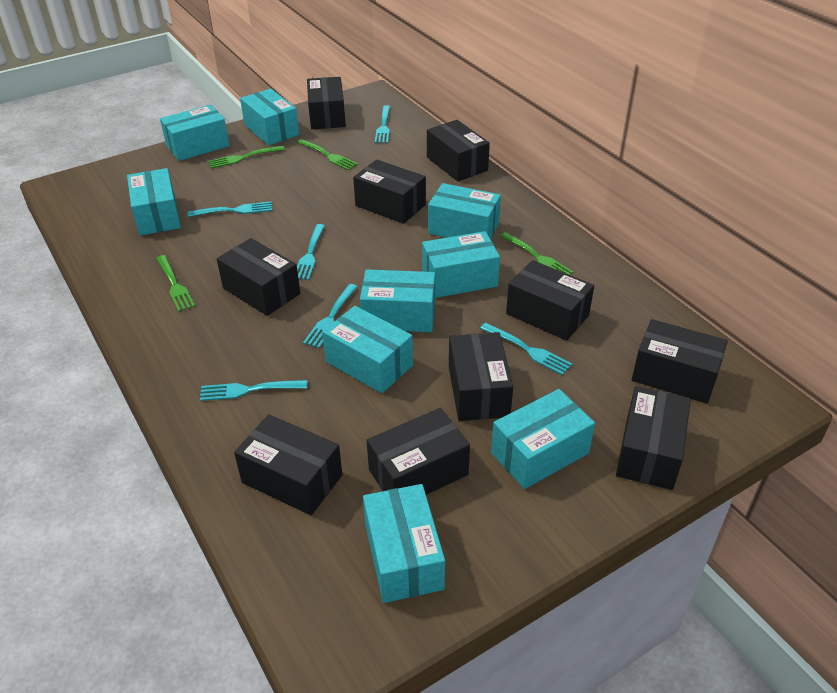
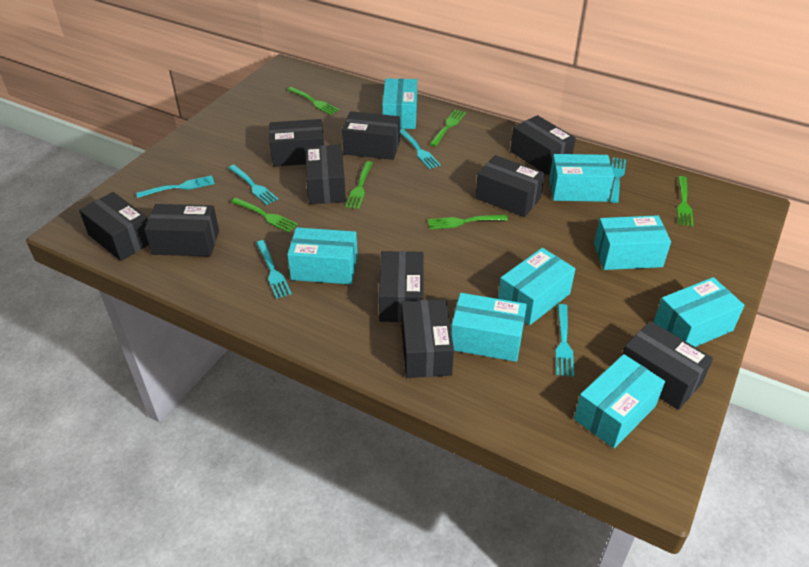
green fork: [156,255,195,312] [208,145,285,169] [297,139,358,170] [500,232,573,275] = 4 -> [231,198,298,232] [287,87,339,115] [345,161,373,209] [428,215,508,229] [430,110,466,147] [677,176,693,226] = 6
turquoise box: [127,168,181,236] [160,105,229,161] [240,89,299,146] [322,306,413,393] [360,269,435,332] [363,484,445,603] [422,231,500,298] [428,183,501,239] [491,389,595,489] = 9 -> [287,227,358,285] [382,78,417,129] [451,293,527,362] [498,248,576,325] [549,154,614,202] [574,354,665,448] [594,215,671,270] [653,277,745,347] = 8

